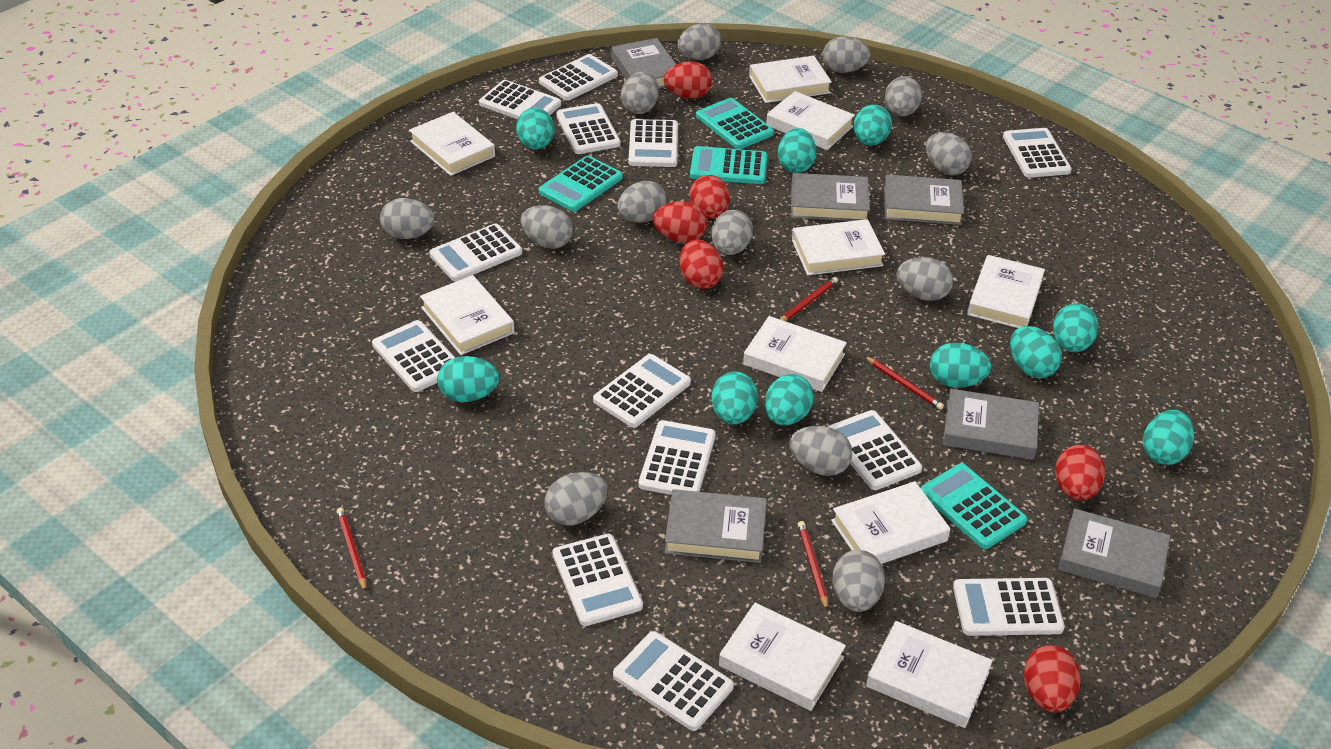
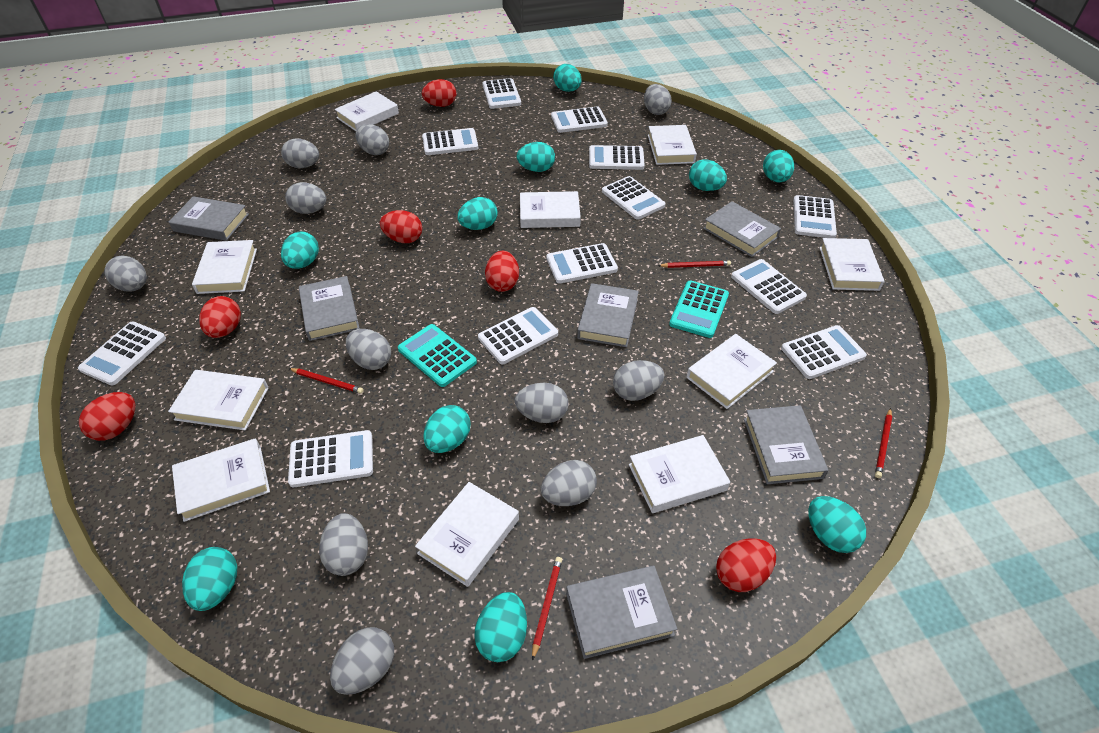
grey egg: [380,198,435,239] [521,205,573,249] [545,472,607,526] [617,181,667,223] [621,71,659,114] [677,23,721,60] [711,210,753,255] [789,426,853,476] [823,36,871,73] [832,550,885,612] [885,76,922,116] [896,257,953,301] [926,132,972,175] = 13 -> [104,255,147,292] [281,138,319,168] [285,182,327,214] [319,513,368,576] [330,627,394,695] [346,329,391,370] [355,124,389,155] [515,383,568,423] [541,460,597,506] [613,360,664,401] [644,84,672,115] = 11
turquoise calculator: [539,155,623,212] [690,146,767,184] [696,98,774,149] [921,463,1028,549] = 4 -> [398,324,477,387] [669,280,729,338] = 2
white calculator: [372,320,456,392] [429,224,522,281] [479,80,561,119] [539,54,618,101] [552,533,643,626] [556,103,621,154] [593,354,691,428] [613,631,734,731] [629,119,678,167] [639,420,716,495] [827,410,922,490] [953,578,1065,636] [1003,128,1072,178] = 13 -> [78,322,166,385] [288,430,373,487] [422,128,478,155] [478,307,558,364] [482,78,521,109] [546,243,618,284] [551,107,608,133] [589,145,645,170] [602,176,666,220] [731,259,807,314] [781,325,867,379] [793,195,837,238] = 12

